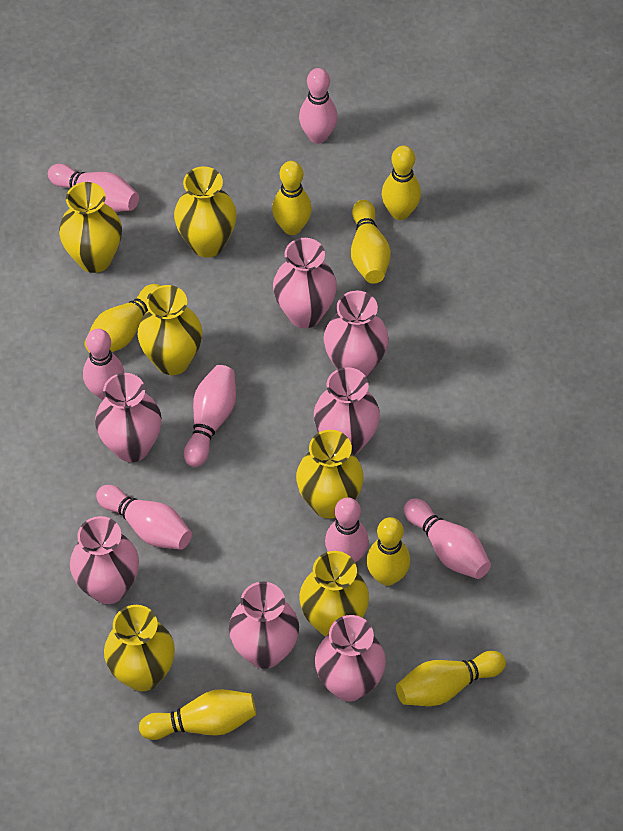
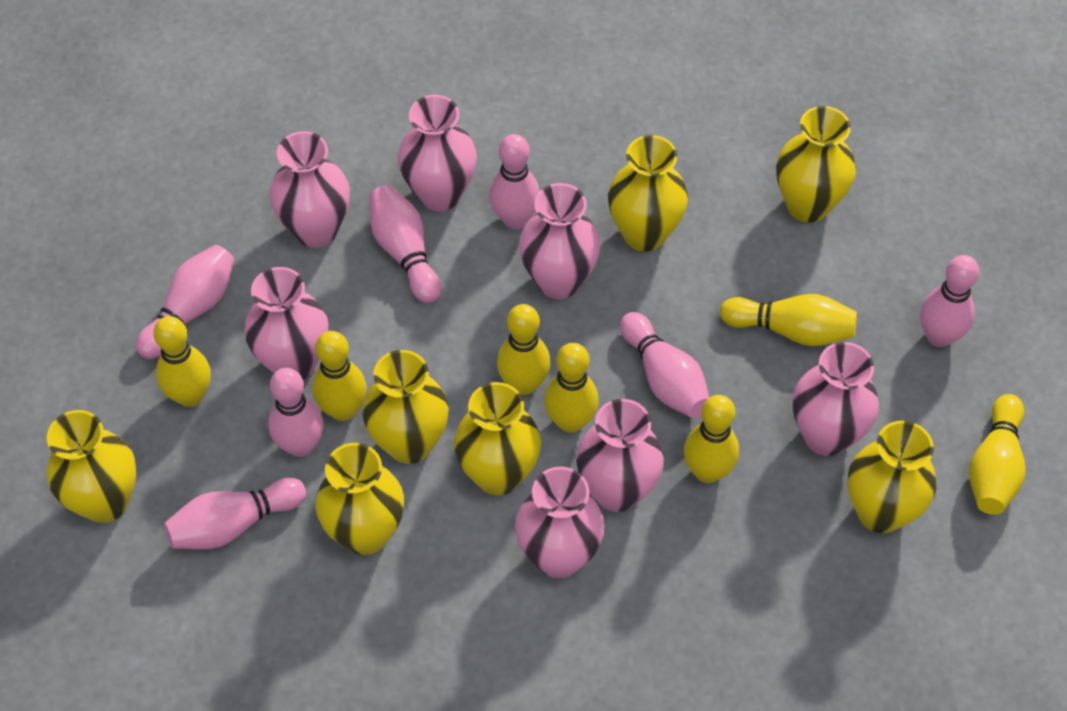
yellow vase: [59,182,122,273] [104,605,175,691] [138,285,202,375] [174,166,237,258] [296,430,364,519] [299,551,369,636] = 6 -> [47,410,136,523] [315,443,404,555] [362,350,449,464] [454,382,541,496] [608,135,688,252] [776,106,856,223] [848,421,936,533] = 7

